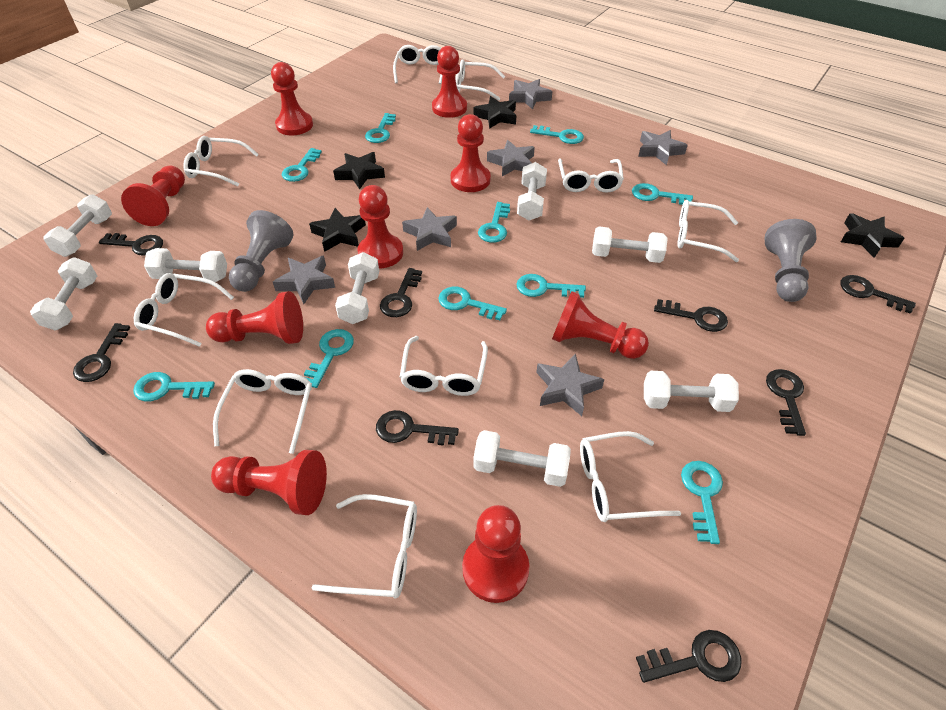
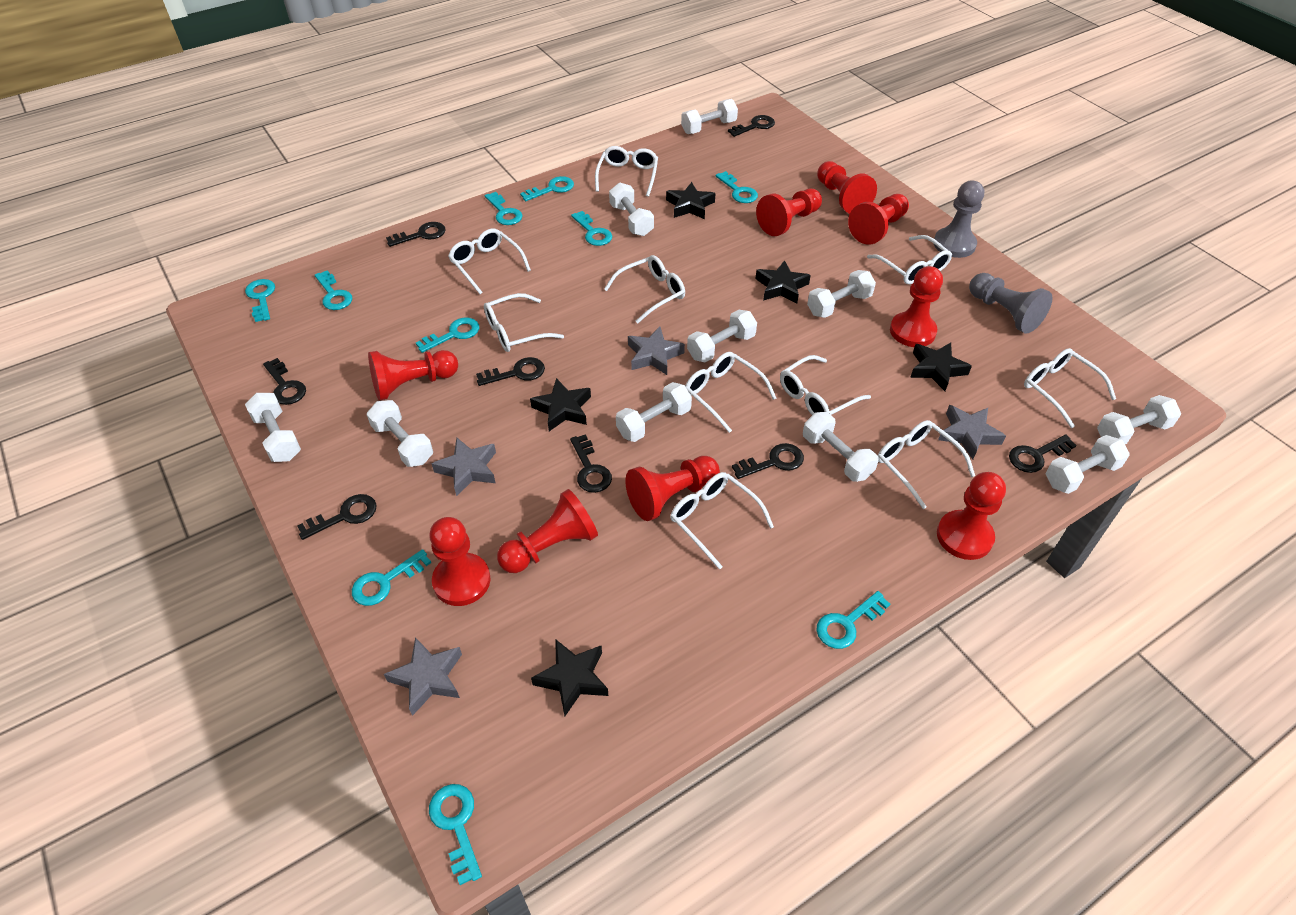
black star: [309,208,366,252] [333,152,385,190] [473,96,516,129] [841,213,904,258] = 4 -> [530,378,591,431] [531,639,608,716] [666,182,716,219] [755,260,811,304] [910,343,972,391] = 5
grey star: [273,256,335,304] [402,207,457,251] [487,140,535,176] [509,79,553,109] [536,353,604,416] [638,130,688,165] = 6 -> [384,637,462,716] [432,438,496,496] [628,327,685,375] [938,405,1006,459] = 4
white dumbbell: [30,257,97,330] [43,194,112,257] [144,248,227,282] [335,252,379,324] [473,430,571,487] [517,162,547,220] [592,227,668,263] [644,371,739,412] = 8 -> [245,393,301,462] [367,400,433,467] [609,183,654,236] [616,382,692,442] [681,99,738,134] [687,310,757,362] [803,412,879,482] [807,270,876,318] [1046,435,1130,494] [1097,395,1181,444] = 10

